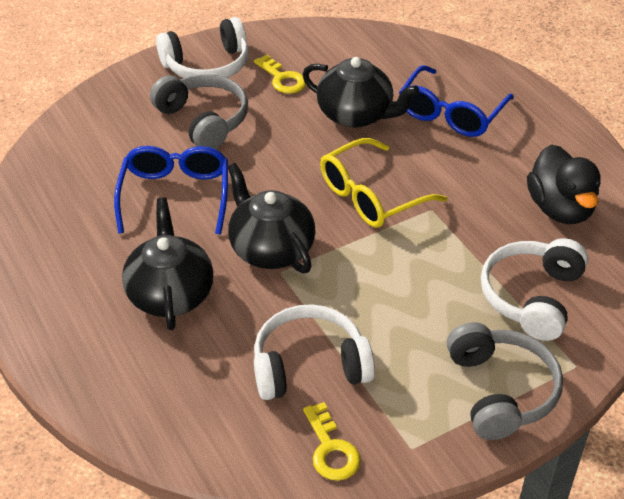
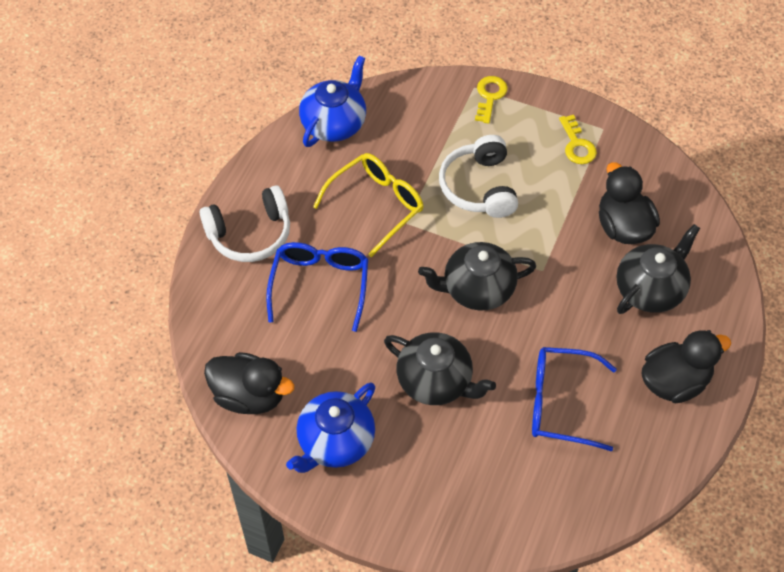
black duck: [527,144,601,224] = 1 -> [204,352,294,414] [599,162,660,244] [641,330,731,403] = 3
blue teapot: none = 0 -> [286,383,375,473] [299,55,366,147] = 2
grey headphones: [150,74,248,149] [447,322,563,440] = 2 -> none = 0
white headphones: [156,17,249,78] [254,304,375,400] [481,238,588,341] = 3 -> [200,185,290,262] [439,135,518,218] = 2

